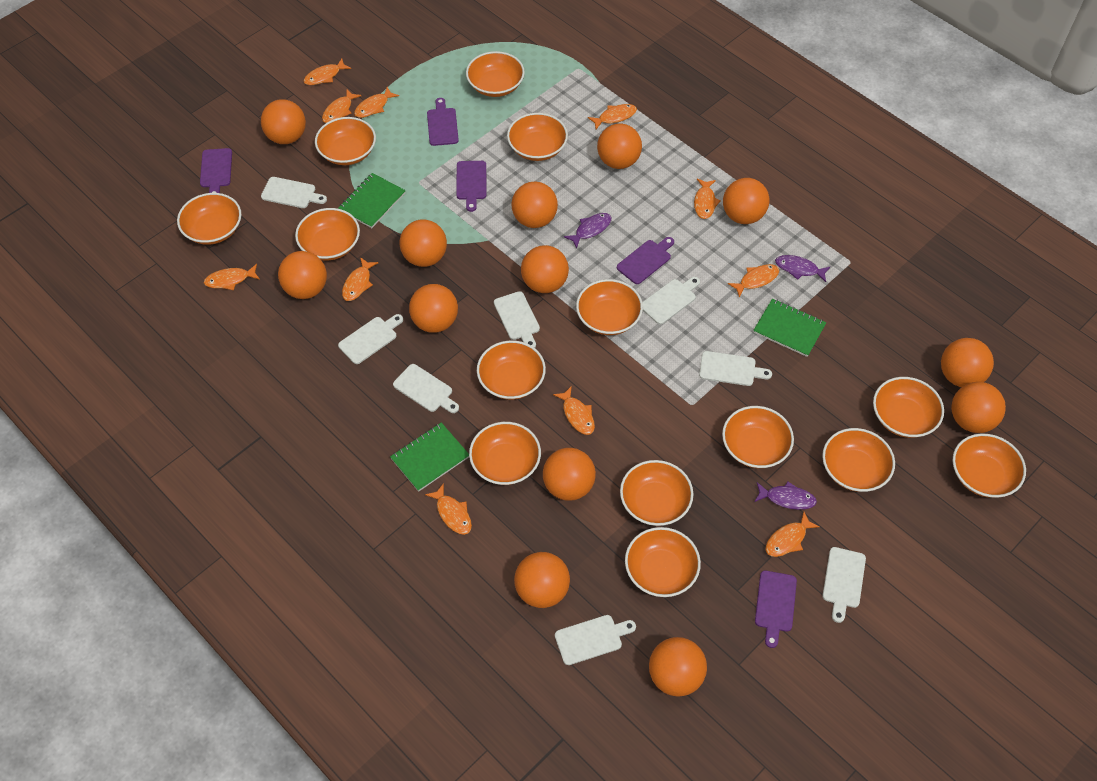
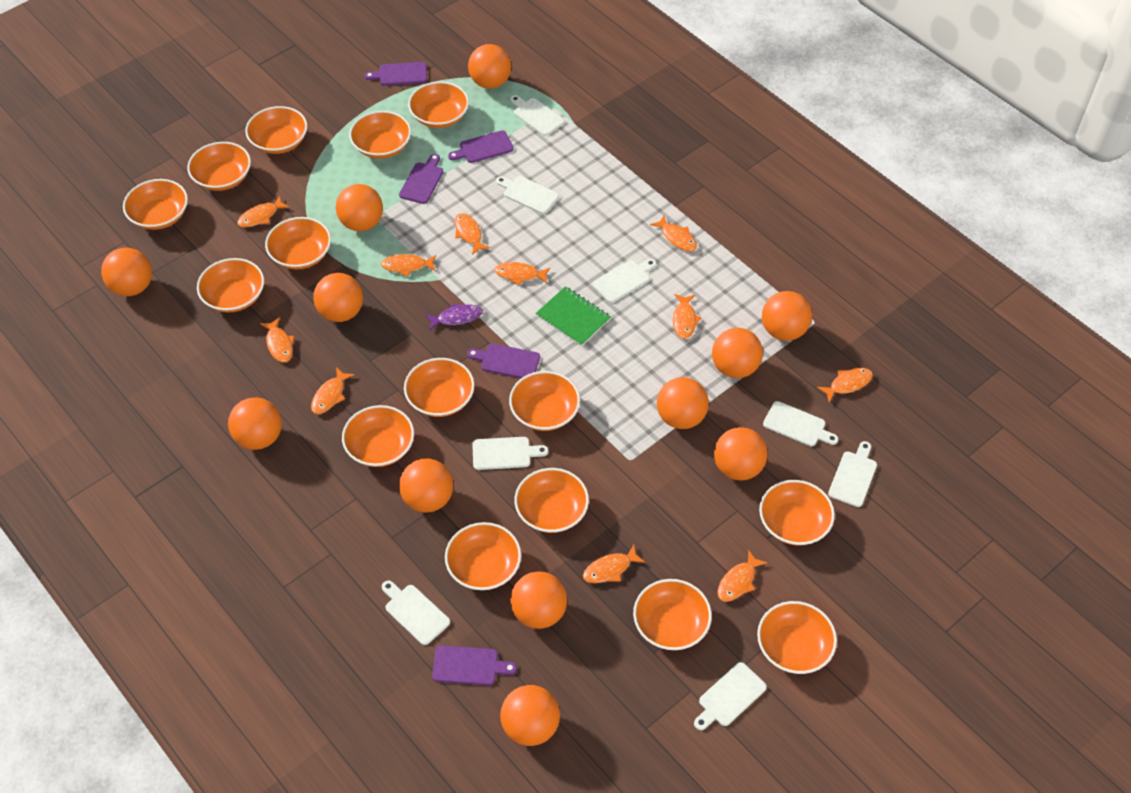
green notebook: [338,173,406,228] [390,422,469,492] [753,299,826,357] = 3 -> [536,286,611,346] = 1
orange ball: [261,99,306,144] [278,251,327,299] [400,219,447,267] [409,284,458,333] [512,181,558,228] [514,552,570,608] [521,245,569,293] [543,448,596,501] [597,124,642,169] [649,637,707,696] [723,178,769,224] [941,338,994,387] [951,382,1006,433] = 13 -> [101,248,152,296] [228,397,282,450] [313,273,363,322] [336,184,383,231] [399,459,453,513] [468,44,511,89] [500,685,560,746] [510,571,567,629] [657,377,709,429] [712,328,763,378] [714,427,768,480] [762,291,812,341] = 12
orange bowl: [177,193,241,244] [295,208,360,260] [315,117,376,165] [466,51,525,97] [469,422,541,485] [477,340,546,400] [507,113,568,161] [576,279,643,335] [620,460,693,526] [625,527,701,597] [722,406,794,468] [822,428,895,492] [873,377,944,438] [953,434,1026,498] = 14 -> [123,179,188,230] [187,142,251,191] [197,258,264,313] [245,106,308,154] [265,217,331,269] [342,405,414,467] [349,111,411,159] [404,358,475,417] [408,81,469,128] [445,522,521,590] [509,371,580,431] [515,468,589,533] [633,579,712,650] [757,601,837,674] [759,480,835,545] = 15
purple fish: [564,213,611,248] [754,482,817,510] [775,255,830,282] = 3 -> [425,304,483,330] = 1

